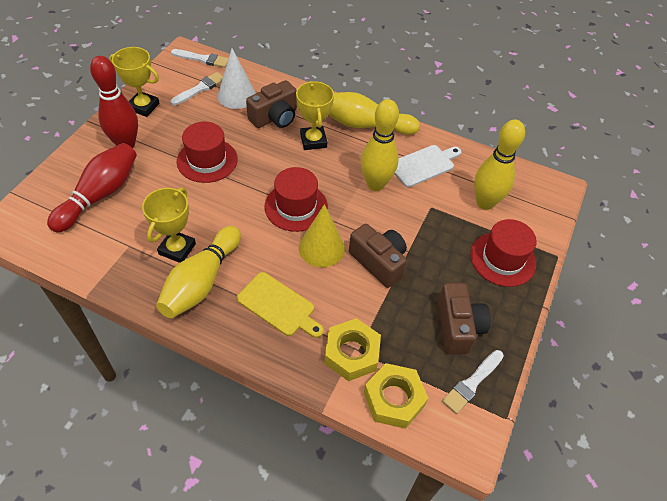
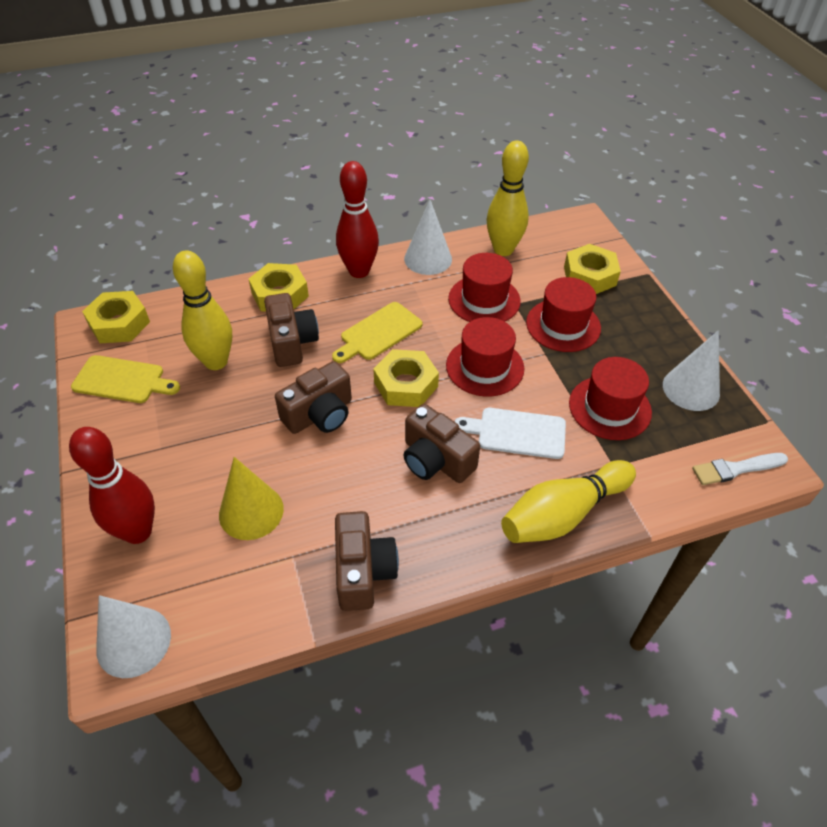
brown camera: [246,80,297,128] [349,224,407,288] [437,283,491,354] = 3 -> [264,293,319,367] [275,361,352,434] [335,511,399,611] [403,404,480,483] = 4
red hat: [177,122,238,183] [264,167,328,232] [470,219,537,287] = 3 -> [446,317,524,397] [448,253,521,322] [526,277,601,352] [569,357,652,440] = 4
white brush: [170,72,223,105] [171,49,229,68] [442,350,504,414] = 3 -> [692,453,788,485] = 1
white cone: [217,48,256,109] = 1 -> [96,595,171,678] [404,199,452,275] [663,330,720,411] = 3
yellow bowling pin: [156,226,241,318] [329,92,420,135] [361,99,399,191] [474,120,525,210] = 4 -> [173,250,232,370] [486,141,529,256] [501,460,636,543] = 3
yellow cutting board: [237,272,324,338] = 1 -> [71,355,180,403] [332,302,423,363] = 2
yellow nut: [324,318,381,381] [364,363,428,429] = 2 -> [82,291,150,343] [249,263,309,312] [373,349,439,407] [564,244,621,294] = 4
yellow trophy: [109,47,160,117] [142,187,196,263] [296,81,334,150] = 3 -> none = 0

